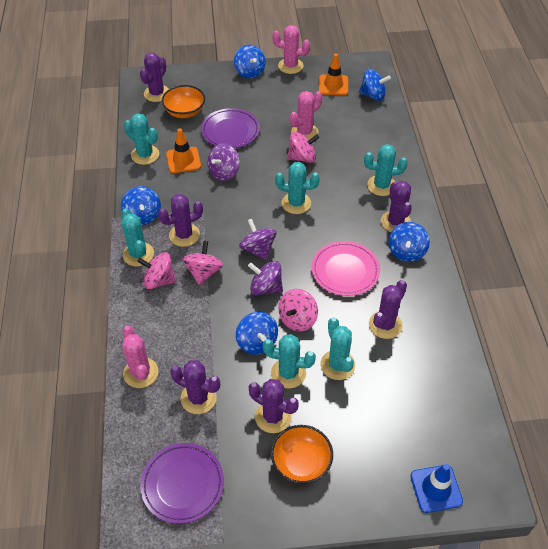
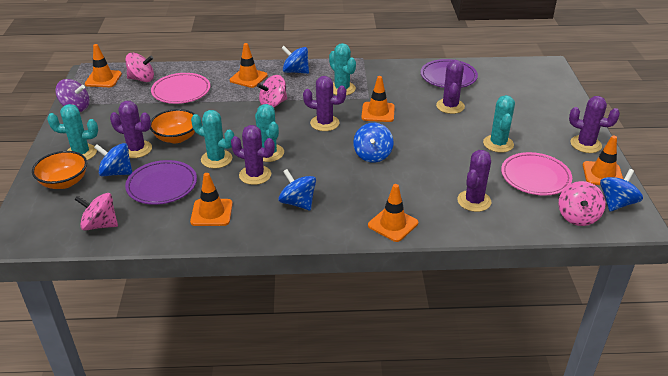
blue traffic cone: [410,464,463,513] = 1 -> none = 0
orange traffic cone: [166,128,201,173] [319,53,348,95] = 2 -> [85,44,122,87] [190,173,233,226] [230,43,268,88] [361,76,395,122] [368,184,418,242] [583,135,623,185] = 6
pink cactus: [122,326,159,388] [272,25,310,74] [290,91,322,140] = 3 -> none = 0
pink plate: [312,241,380,296] = 1 -> [151,73,210,104] [501,152,572,195] = 2
purple spinning top: [207,143,240,181] [239,219,276,260] [248,261,283,295] = 3 -> [55,79,89,112] = 1
turquoise cactus: [121,208,154,266] [124,113,159,165] [263,334,316,389] [275,162,320,214] [320,317,355,380] [364,144,408,196] = 6 -> [47,104,98,160] [191,110,234,168] [255,104,284,162] [329,43,356,95] [483,95,515,153] = 5

